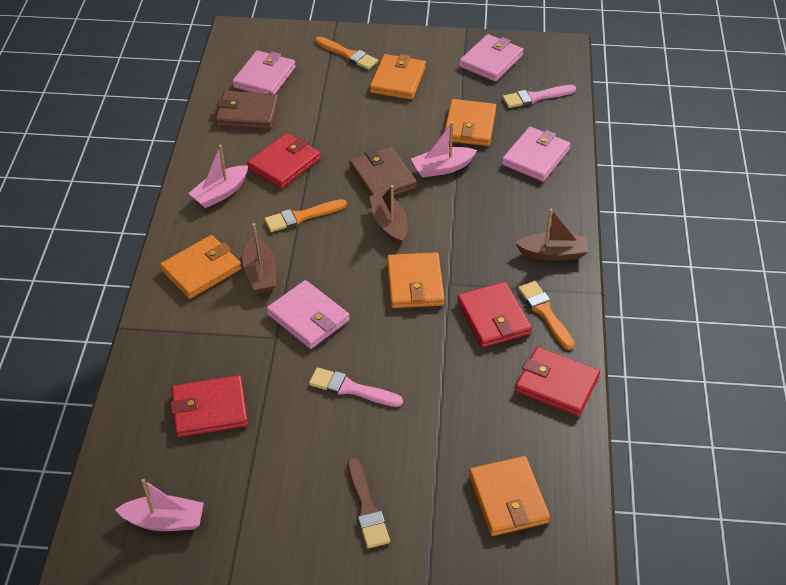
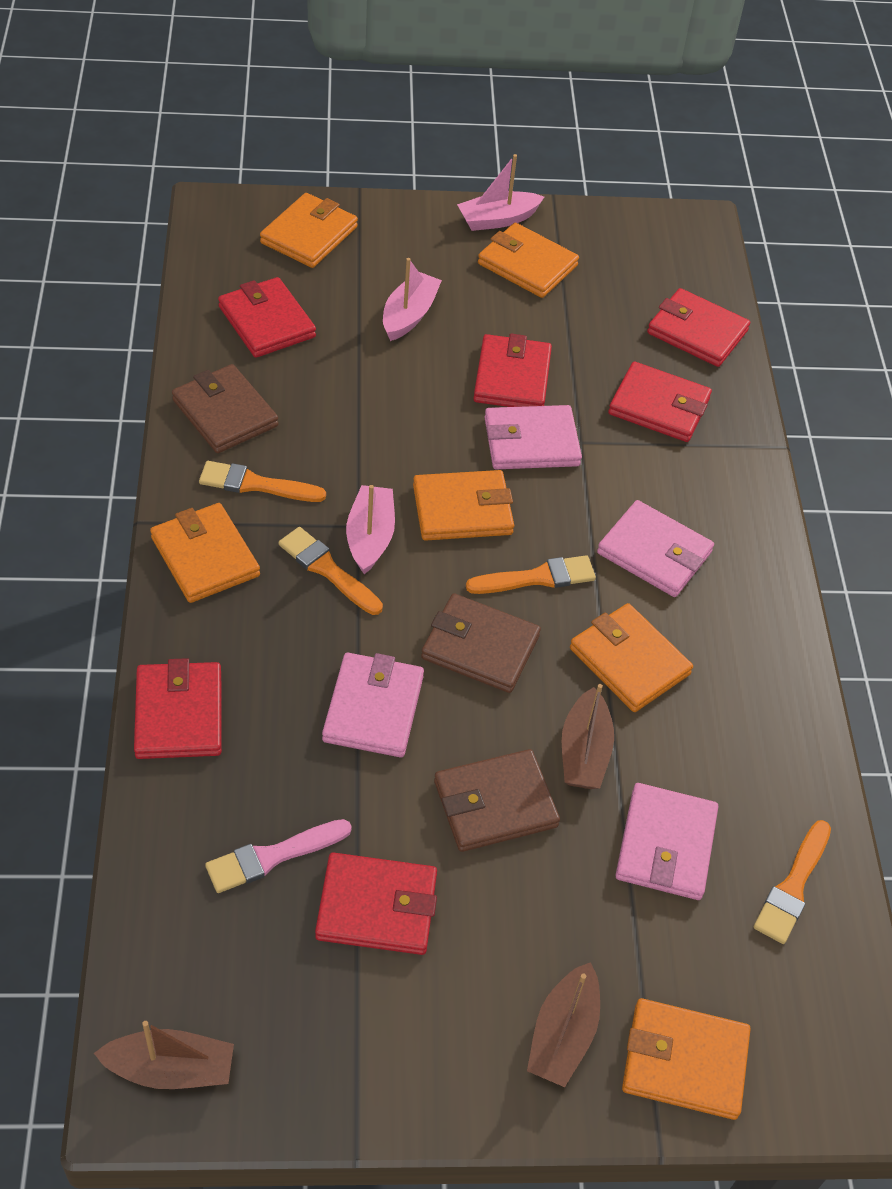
brown brush: [348,458,390,548] = 1 -> none = 0
brown wallet: [215,91,279,129] [349,147,417,196] = 2 -> [172,364,278,453] [421,593,541,693] [434,749,560,852] = 3
orange brush: [264,199,347,232] [315,36,378,70] [518,281,575,350] = 3 -> [199,461,326,502] [278,527,383,615] [466,555,596,594] [754,820,831,944] = 4
orange wallet: [160,235,241,299] [370,54,426,100] [387,252,445,308] [444,99,496,146] [469,456,550,536] = 5 -> [150,503,260,603] [260,193,358,268] [413,470,514,541] [478,223,579,298] [570,603,693,712] [622,998,751,1120] = 6
pink brush: [309,367,403,407] [502,85,576,108] = 2 -> [205,819,352,893] = 1
red wallet: [170,375,248,437] [247,133,321,189] [457,282,532,348] [515,347,600,416] = 4 -> [134,658,222,759] [218,277,316,358] [315,852,437,955] [473,334,552,407] [608,361,712,442] [647,288,750,367] = 6

